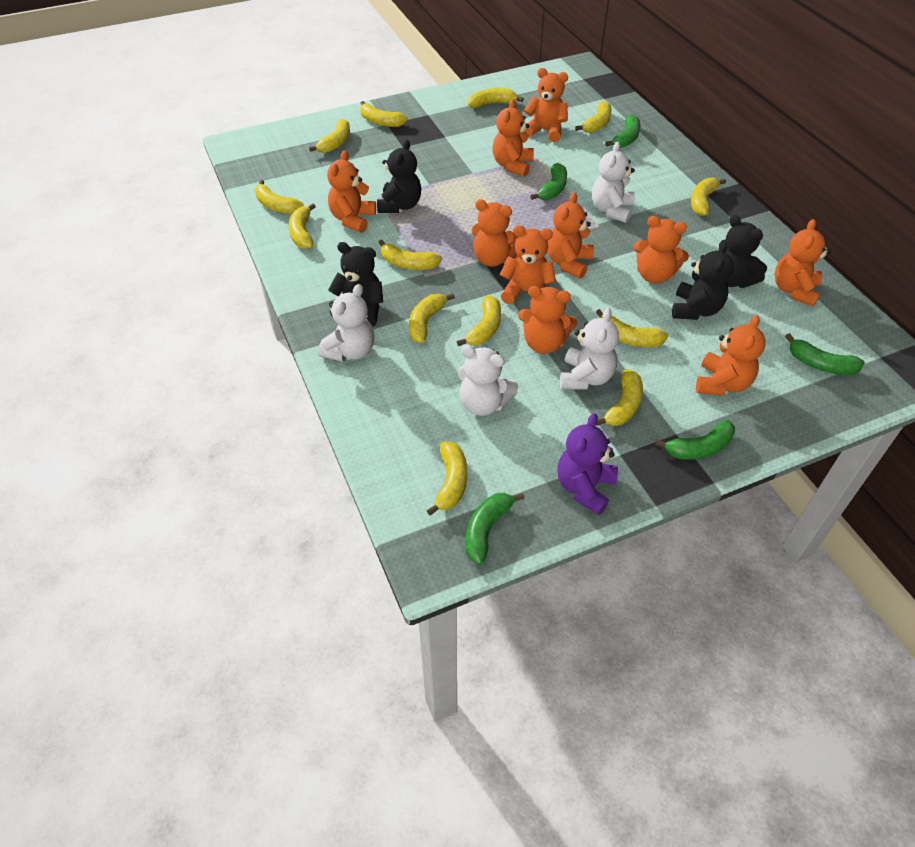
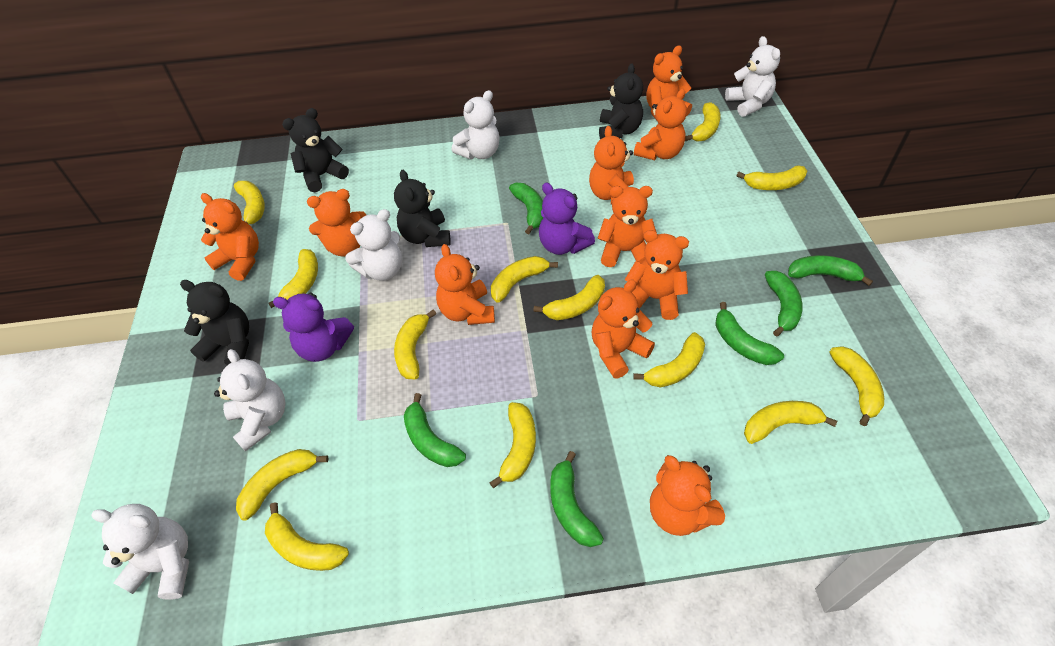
green banana: [465,493,525,564] [530,163,567,200] [605,115,640,148] [655,419,735,460] [785,333,865,375] = 5 -> [404,393,466,467] [509,183,543,234] [550,451,604,547] [715,302,784,365] [765,271,803,337] [788,255,873,286] = 6
purple teddy bear: [557,413,618,515] = 1 -> [273,293,354,362] [539,183,595,255] = 2
white teddy bear: [318,284,375,362] [458,345,518,416] [560,308,619,390] [592,142,635,223] = 4 -> [91,504,189,600] [214,349,286,452] [345,209,402,281] [452,90,500,160] [725,36,780,117] = 5

